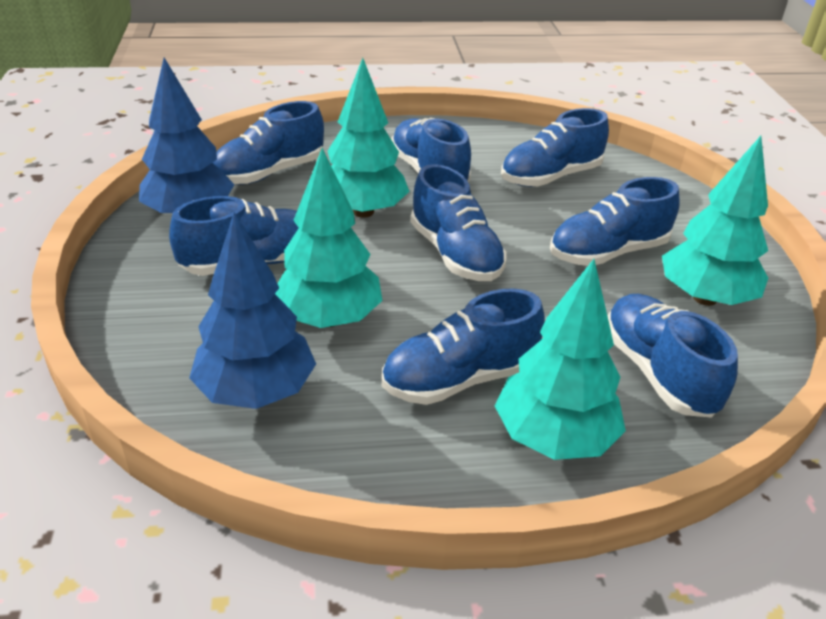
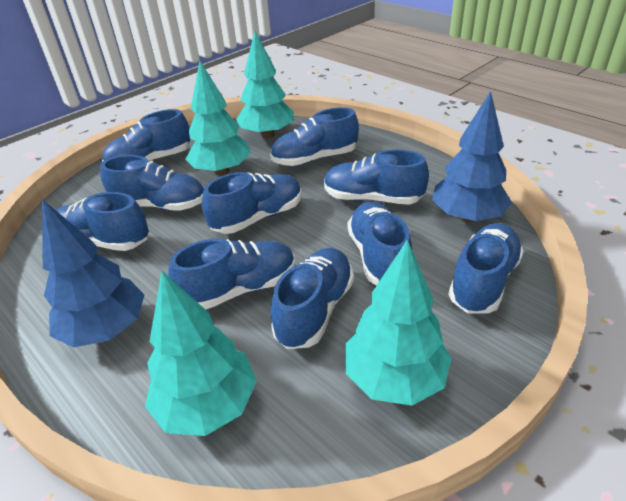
blue shoe: [169,196,298,276] [213,101,324,185] [382,289,545,405] [391,118,471,183] [411,164,507,281] [501,108,609,187] [550,177,680,266] [607,294,738,417] = 8 -> [56,192,149,251] [100,155,204,211] [102,109,191,162] [168,239,295,310] [202,172,302,234] [270,107,359,166] [271,248,354,349] [324,149,429,205] [347,202,412,285] [448,223,524,314] = 10

